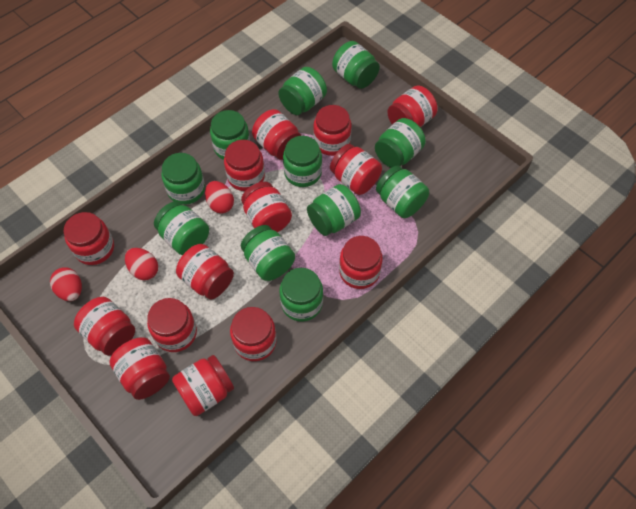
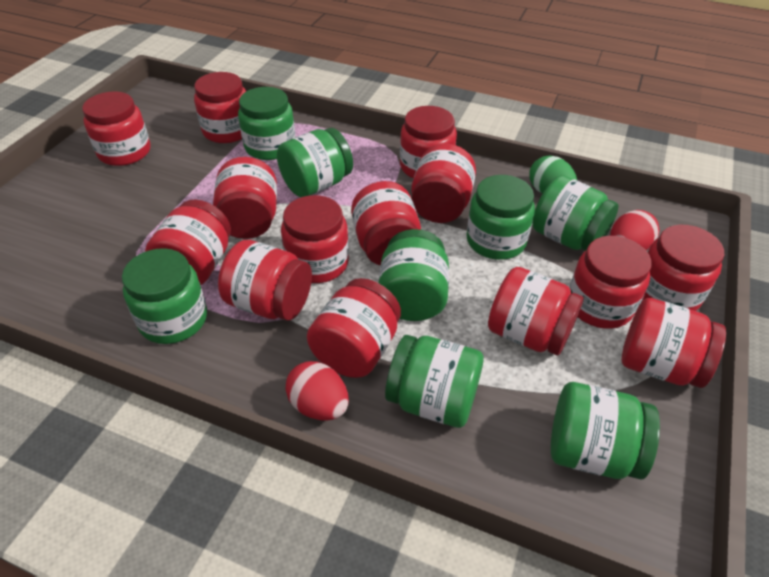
green egg: none = 0 -> [529,155,577,194] = 1
green jar: [154,202,209,255] [161,153,205,205] [210,110,250,160] [241,225,295,281] [278,67,327,115] [279,268,323,322] [283,136,322,187] [307,184,361,236] [332,41,380,89] [375,118,426,168] [376,165,429,218] = 11 -> [122,248,207,344] [238,87,295,160] [277,128,353,197] [378,229,449,321] [385,335,484,428] [466,175,535,260] [532,175,619,251] [551,382,660,479] = 8
red egg: [50,267,82,301] [125,248,158,280] [205,181,234,213] = 3 -> [285,361,349,420] [610,210,660,250] = 2

